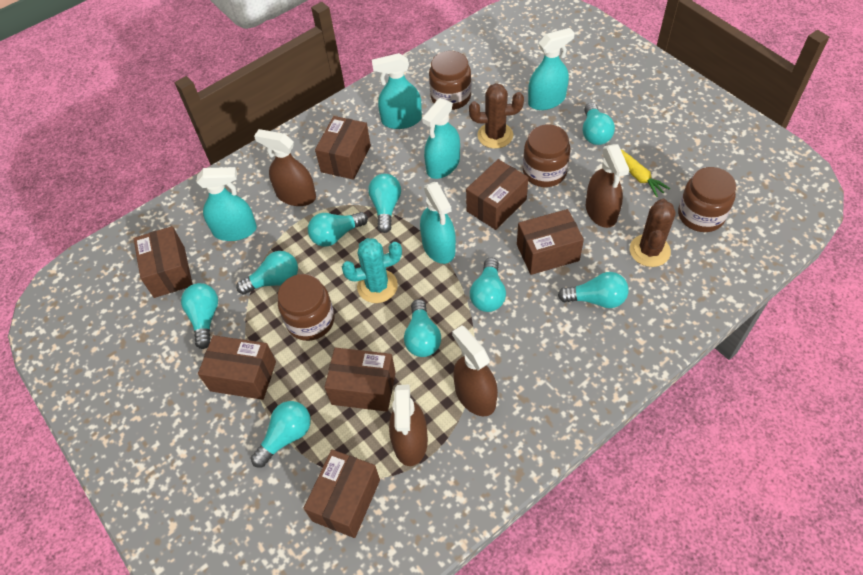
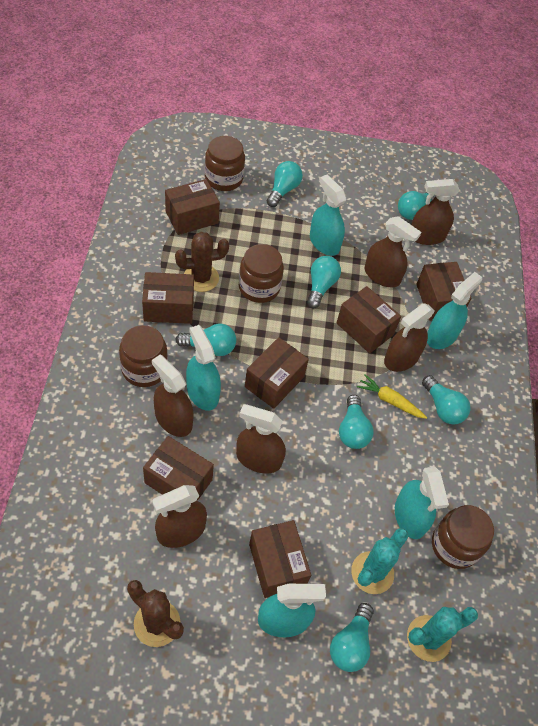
brown spray bottle: [254,129,316,206] [389,385,428,466] [452,326,498,416] [586,144,629,228] = 4 -> [152,355,194,437] [152,485,207,548] [236,404,286,474] [364,216,421,287] [384,303,435,372] [411,179,460,245] = 6
turquoise cactus: [342,238,402,303] = 1 -> [351,528,409,594] [407,607,478,662] = 2
turquoise light bulb: [181,283,218,349] [236,251,298,294] [251,401,311,468] [308,212,368,247] [368,174,401,233] [404,299,441,357] [470,257,506,312] [558,272,629,308] [583,103,615,145] = 9 -> [175,323,236,356] [267,161,303,207] [307,256,341,308] [330,603,374,672] [339,395,374,449] [398,191,436,220] [422,375,471,424] = 7

